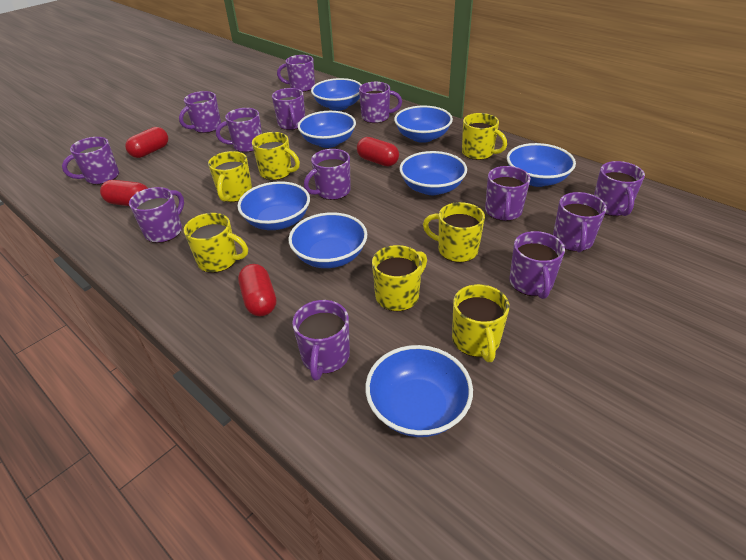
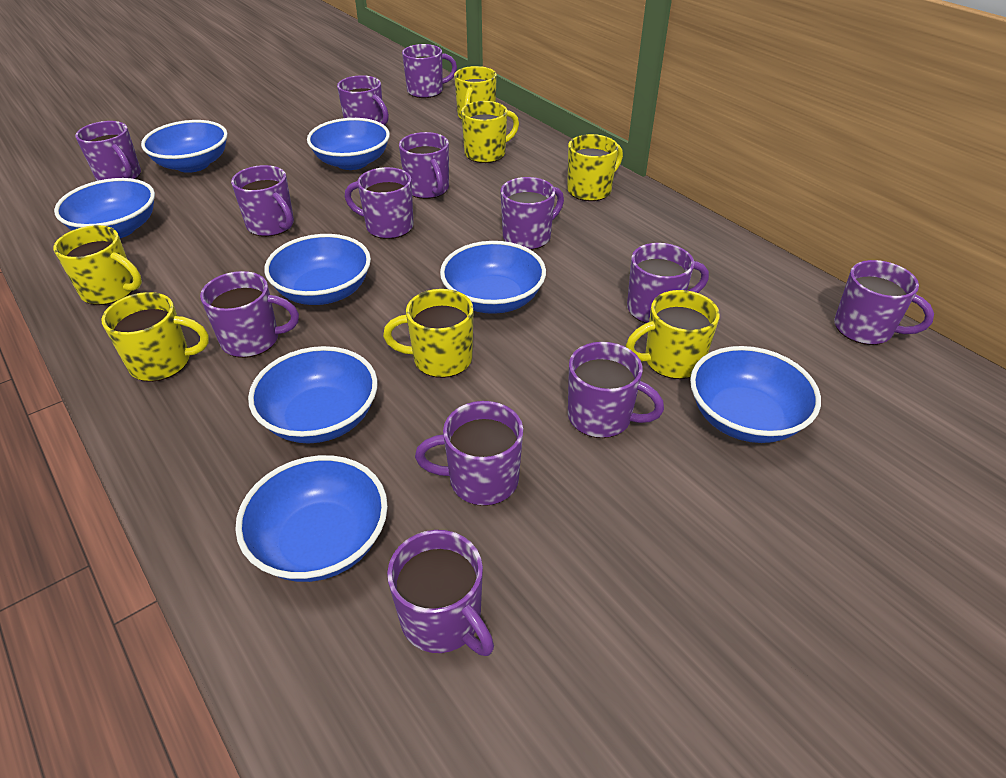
red capsule: [100,180,148,206] [125,127,168,158] [238,264,276,316] [357,137,399,166] = 4 -> none = 0

